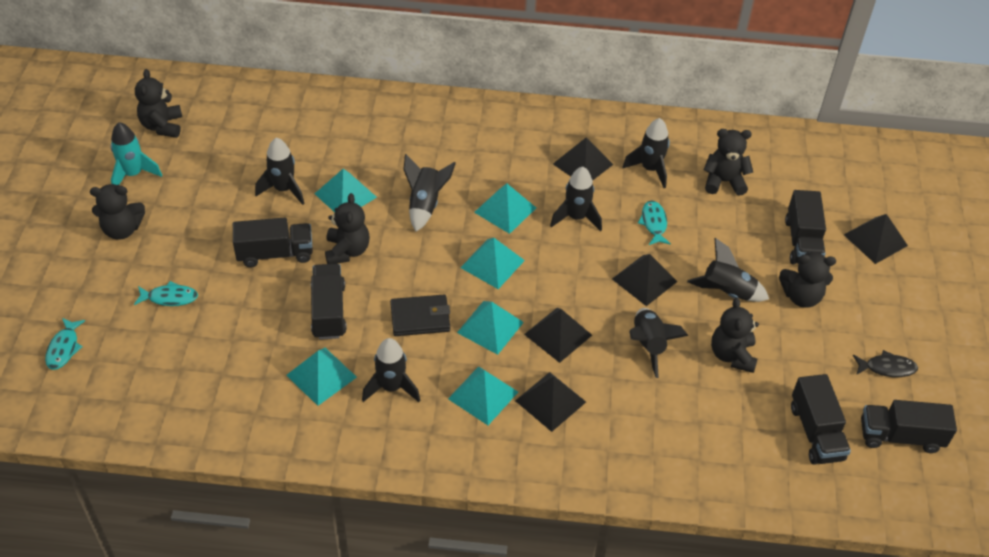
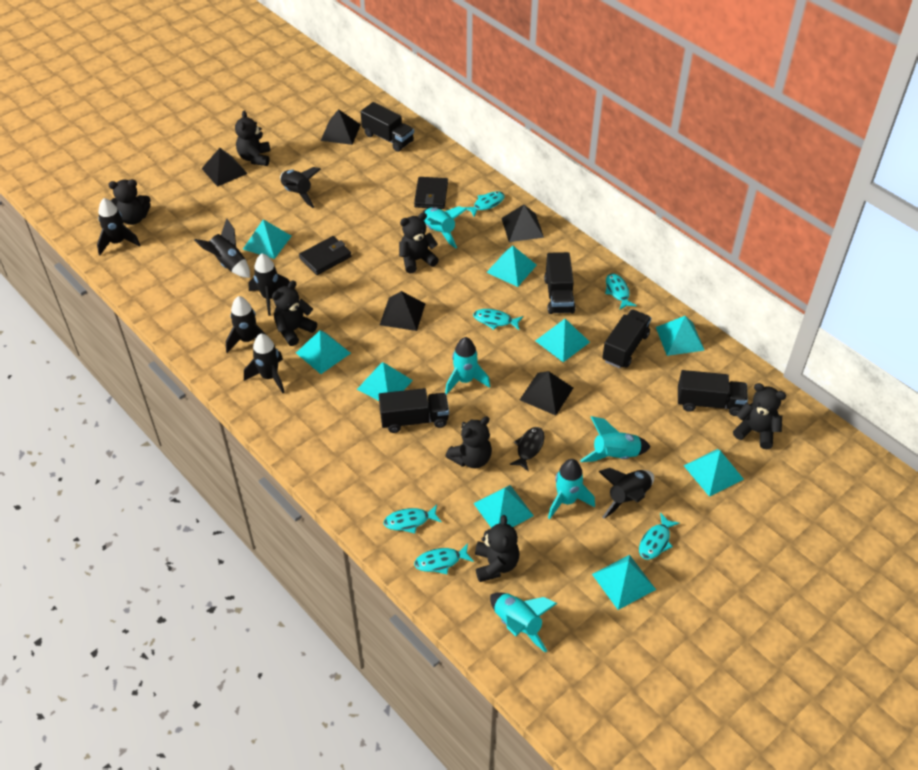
black teddy bear: [90,184,145,240] [135,69,182,138] [325,193,370,264] [704,129,753,195] [711,298,759,373] [779,252,836,308] = 6 -> [108,179,151,225] [235,111,271,166] [272,280,317,346] [399,212,439,273] [446,416,492,468] [475,515,520,582] [733,383,786,449] = 7
black wallet: [390,295,450,336] = 1 -> [299,236,351,275] [414,177,448,209] = 2
turquoise fish: [45,318,85,370] [134,281,198,306] [638,200,671,245] = 3 -> [383,505,441,533] [414,543,474,574] [464,191,505,217] [473,309,523,330] [605,274,637,310] [639,513,680,560] = 6
turquoise pyramid: [286,348,357,406] [315,169,377,212] [448,366,518,425] [457,301,524,355] [460,238,525,289] [474,184,536,234] = 6 -> [243,219,291,259] [296,330,351,374] [357,362,413,401] [473,485,534,528] [486,246,537,287] [535,319,590,362] [592,555,656,610] [656,316,705,356] [683,449,744,497] = 9
turquoise rocket: [111,122,162,185] = 1 -> [422,206,467,249] [445,337,490,395] [490,592,558,653] [548,459,595,519] [580,416,651,462] = 5

